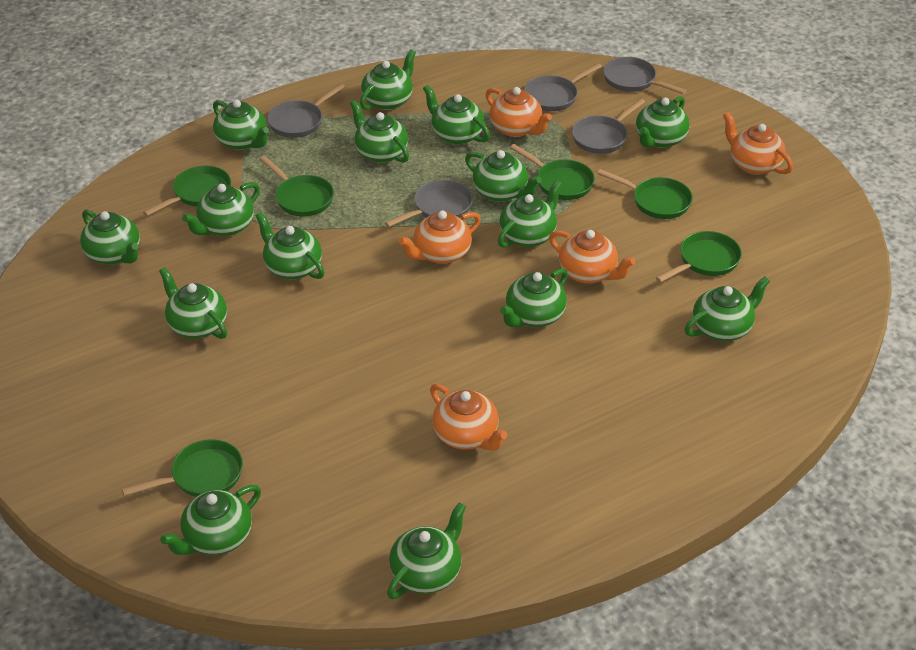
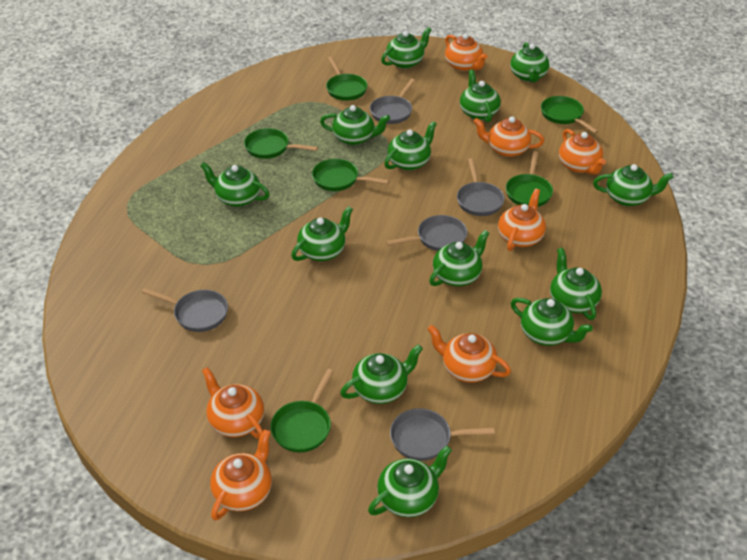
green teapot: [80,209,140,264] [159,267,227,339] [160,485,261,555] [182,182,260,236] [213,100,269,150] [256,212,325,279] [350,100,409,163] [360,49,416,110] [387,502,466,599] [423,85,490,145] [465,150,541,202] [498,180,562,248] [500,268,568,327] [636,96,690,148] [685,276,770,341] = 15 -> [200,162,269,207] [291,206,353,261] [320,105,390,145] [340,344,423,404] [368,445,452,517] [381,27,432,69] [384,121,437,170] [429,230,489,286] [460,69,501,123] [510,42,549,82] [511,298,593,346] [550,248,602,320] [593,164,674,206] = 13
orange teapot: [399,211,481,264] [430,384,507,451] [486,87,552,137] [549,230,635,283] [723,112,793,175] = 5 -> [202,367,264,439] [210,429,272,521] [427,325,511,383] [445,34,488,71] [473,116,544,157] [498,189,546,251] [559,129,606,175] = 7

